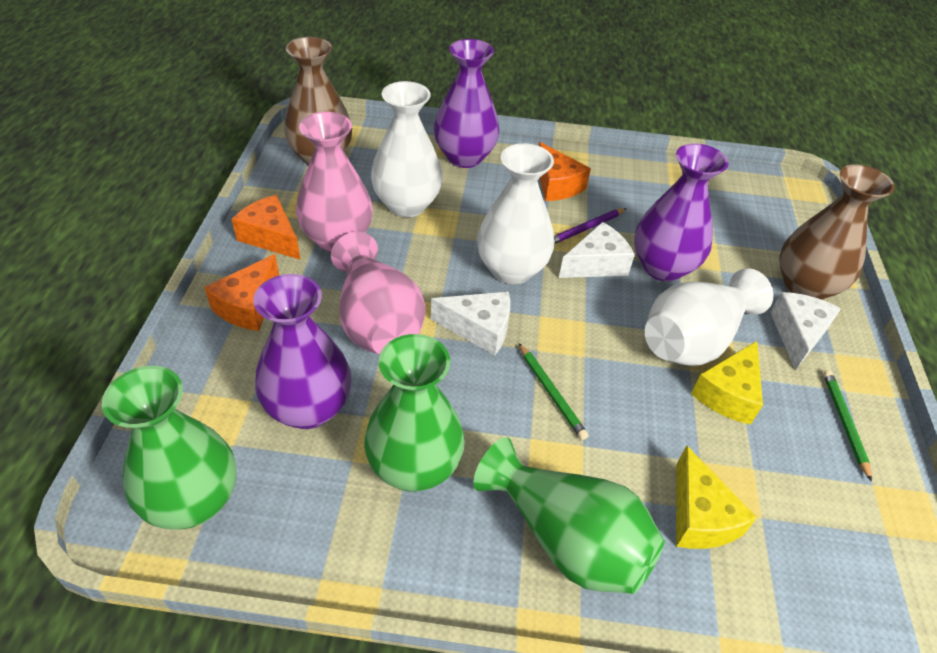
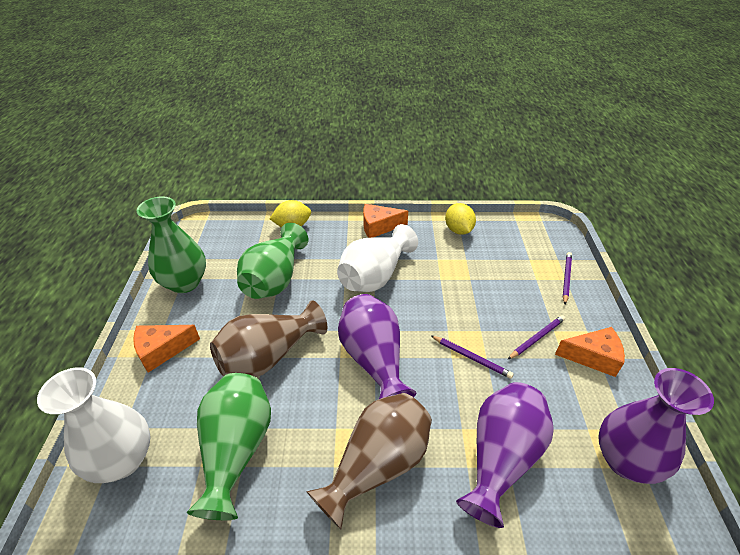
green pencil: [519,343,589,440] [823,370,872,482] = 2 -> none = 0
pink vase: [296,112,373,252] [331,232,426,355] = 2 -> none = 0
purple pencil: [554,208,627,244] = 1 -> [431,336,514,379] [508,315,565,359] [563,252,572,304] = 3
white cheese: [431,292,510,355] [559,222,635,278] [770,292,841,370] = 3 -> none = 0
white vase: [371,81,443,217] [477,143,554,284] [645,268,774,366] = 3 -> [37,367,150,483] [337,224,418,292] = 2
yellow cheese: [676,445,757,549] [691,341,763,425] = 2 -> none = 0
yellow lemon: none = 0 -> [270,200,311,228] [445,203,476,235] = 2

